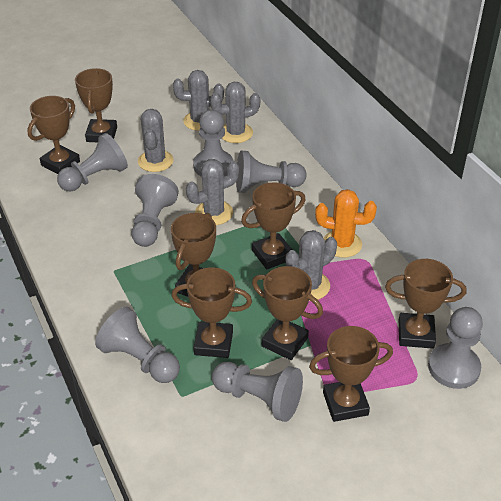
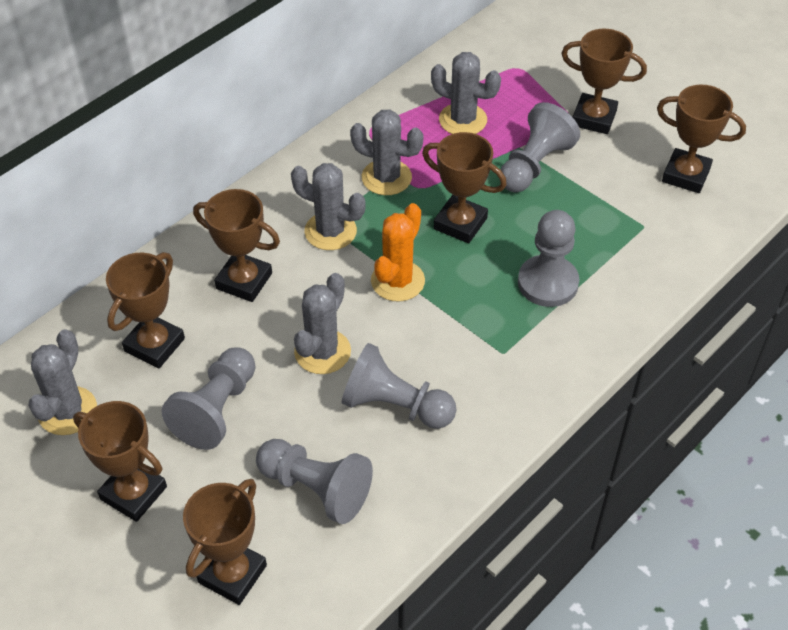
brown trophy: [27,96,80,174] [75,68,117,142] [171,213,216,297] [172,267,252,358] [241,182,306,269] [252,266,323,360] [309,326,393,422] [385,259,466,349] = 8 -> [73,401,167,522] [106,252,185,368] [183,479,267,605] [193,189,280,302] [422,132,507,244] [561,29,647,134] [657,85,746,193] = 7
grey pawn: [57,133,128,192] [95,307,180,383] [132,174,179,247] [193,110,233,177] [212,362,303,422] [236,151,307,193] [428,307,483,389] = 7 -> [161,347,255,450] [256,439,373,524] [342,343,457,429] [501,102,580,192] [518,210,579,307] = 5

